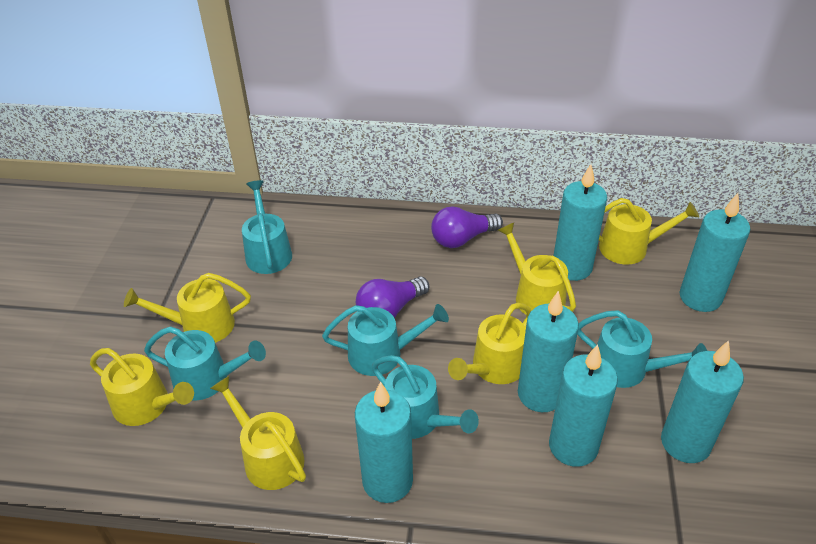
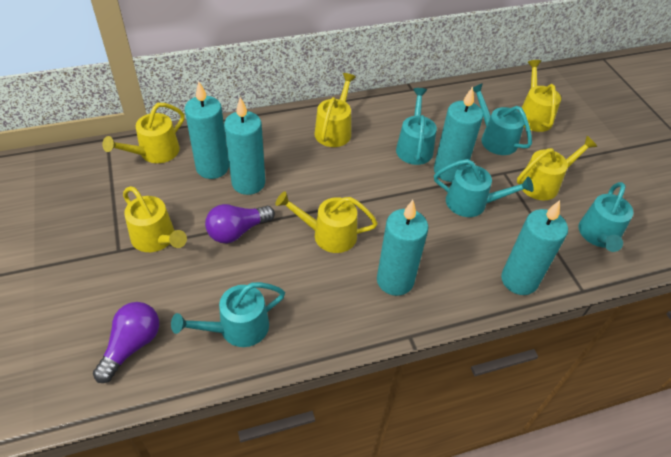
turquoise candle: [355,381,413,503] [518,291,579,412] [549,344,618,467] [554,164,607,281] [661,340,744,463] [680,193,750,312] = 6 -> [185,81,229,179] [224,97,265,195] [377,200,428,296] [434,87,483,182] [501,200,568,295] = 5

